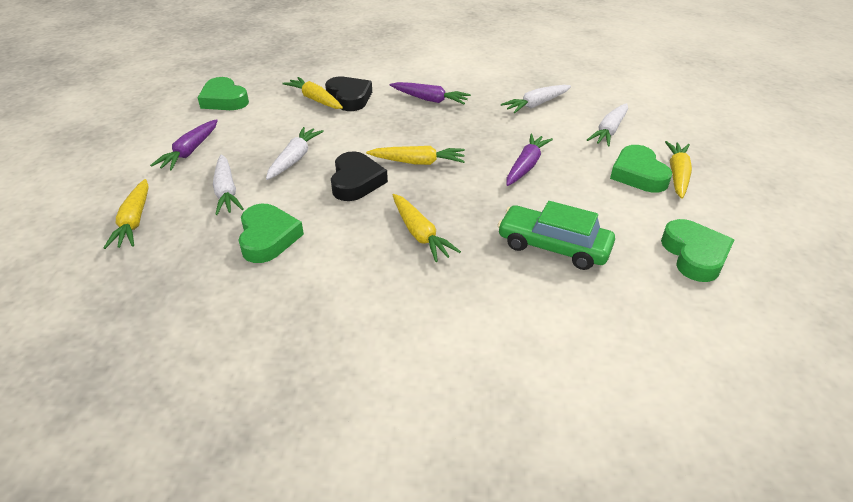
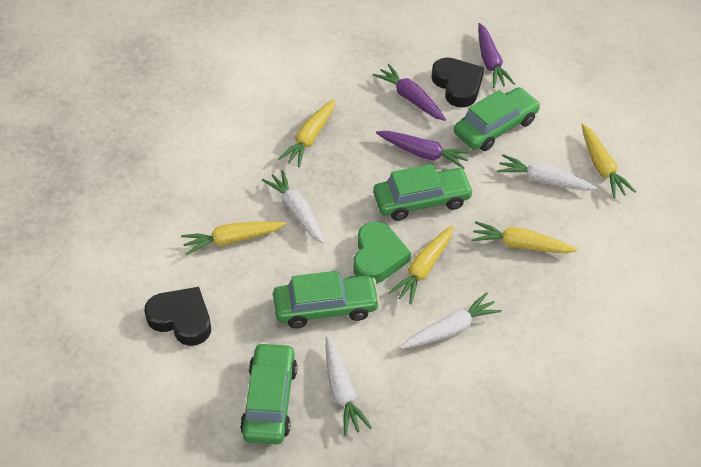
green car: [497,201,615,270] = 1 -> [240,342,297,444] [273,271,380,329] [373,164,474,221] [454,87,540,151] = 4
green heart: [198,77,249,110] [239,204,304,263] [610,145,672,193] [661,219,734,282] = 4 -> [353,222,411,284] = 1

